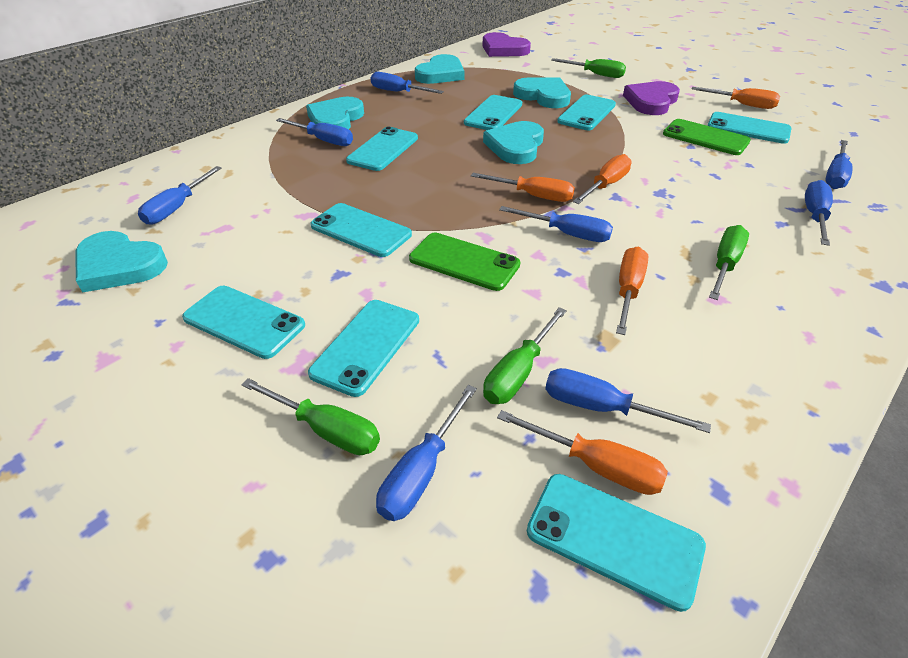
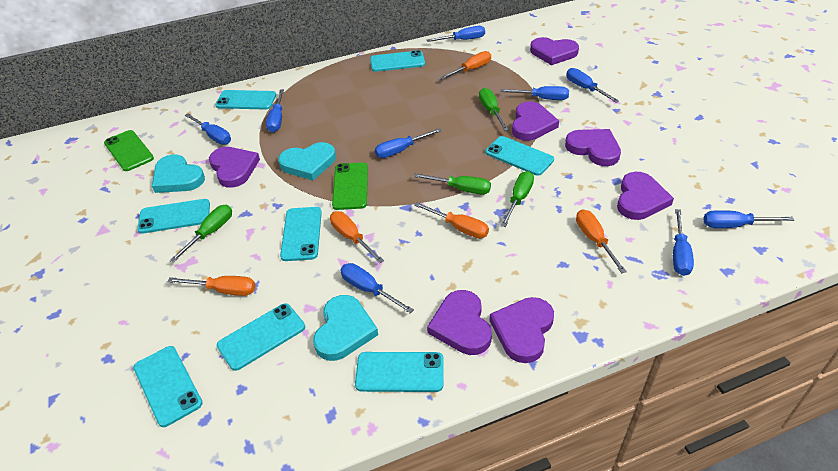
blue screwdriver: [138,166,222,225] [276,118,353,146] [371,72,444,94] [376,385,477,521] [499,206,613,242] [545,368,711,433] [805,180,833,246] [825,140,853,189] = 8 -> [185,113,231,145] [266,89,284,132] [340,263,414,313] [375,128,442,158] [427,26,485,42] [500,86,569,100] [566,68,619,103] [673,209,694,276] [703,210,794,228] = 9
purple heart: [482,32,531,57] [623,81,680,115] = 2 -> [209,147,260,188] [427,290,492,355] [490,297,554,363] [512,102,559,141] [530,37,579,65] [565,129,621,166] [617,172,674,220] = 7
turquoise heart: [75,231,168,293] [306,97,364,129] [415,54,464,84] [483,121,544,164] [513,77,571,108] = 5 -> [152,154,205,193] [278,142,336,180] [313,295,378,361] = 3

